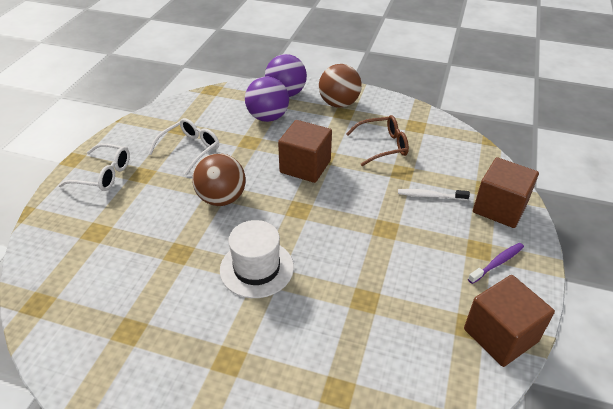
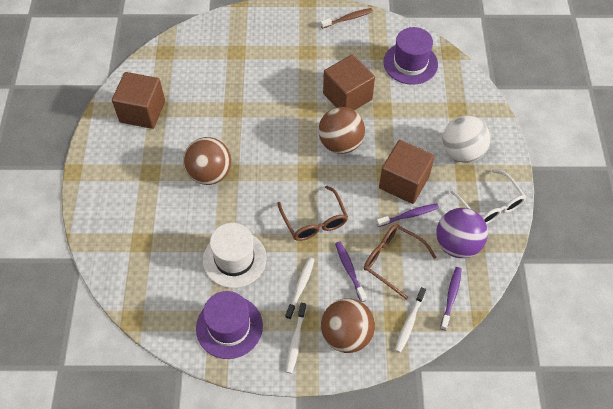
brown ball: [192,153,246,206] [319,64,362,108] = 2 -> [183,137,231,185] [318,107,365,154] [321,298,375,353] = 3
brown glasses: [346,115,409,166] = 1 -> [277,186,348,241] [364,225,436,299] = 2
brown toothbrush: none = 0 -> [320,8,373,29] = 1
purple ball: [245,77,289,122] [265,54,307,97] = 2 -> [436,208,488,258] = 1
purple hat: none = 0 -> [196,291,263,359] [383,27,438,85] = 2
purple toothbrush: [468,243,524,284] = 1 -> [335,242,367,302] [376,203,439,227] [440,267,462,331] = 3
white ball: none = 0 -> [443,116,490,163] = 1
white glasses: [58,143,130,191] [149,118,219,175] = 2 -> [450,169,526,224] = 1
white toothbrush: [398,189,470,201] = 1 -> [285,258,315,320] [286,303,306,374] [395,287,426,353] = 3

